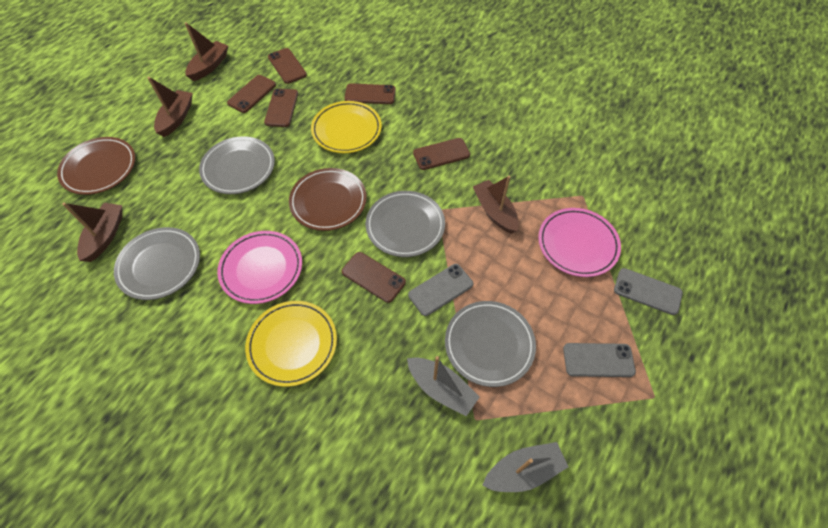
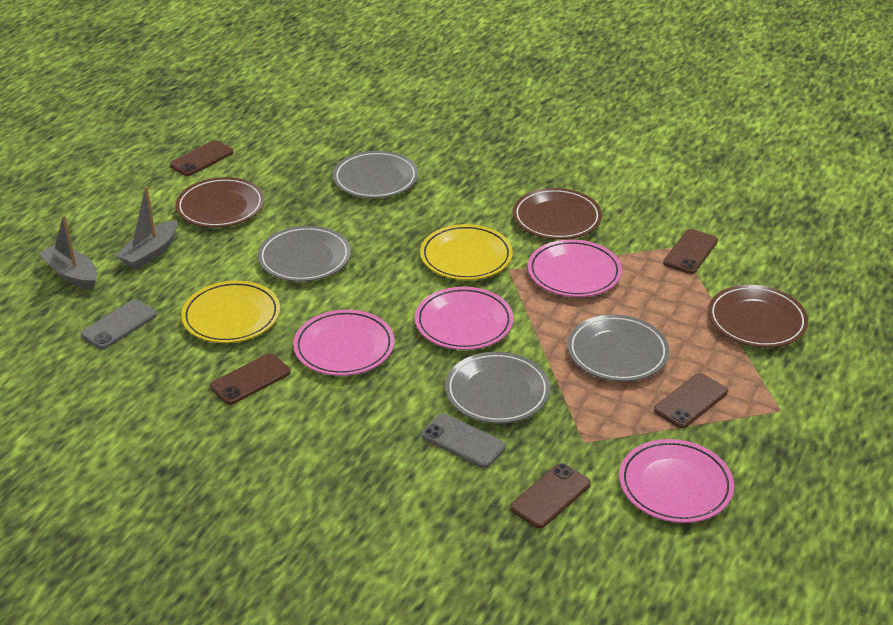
brown boat: [62,202,122,262] [148,77,193,137] [185,22,228,81] [473,176,519,234] = 4 -> none = 0
brown phone: [227,75,276,113] [264,88,298,127] [268,48,307,84] [342,252,406,303] [345,83,396,104] [413,138,470,170] = 6 -> [170,140,233,176] [210,353,291,405] [510,463,591,528] [654,373,728,428] [663,229,718,274] = 5
brown plate: [57,137,136,195] [289,168,366,231] = 2 -> [176,177,264,228] [513,188,602,240] [708,285,808,348] = 3
grey phone: [408,264,473,316] [563,343,636,377] [614,268,683,315] = 3 -> [81,300,157,349] [422,414,506,468] = 2
pink plate: [217,231,302,304] [538,208,621,277] = 2 -> [293,310,394,376] [415,287,513,350] [528,239,622,297] [619,439,734,523] = 4

